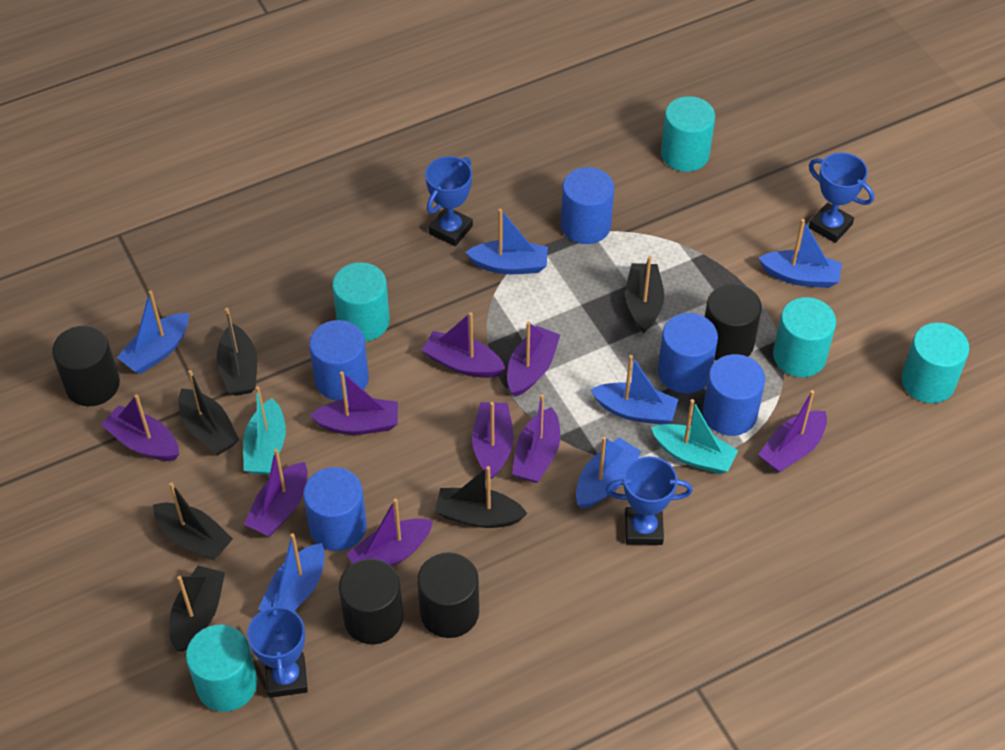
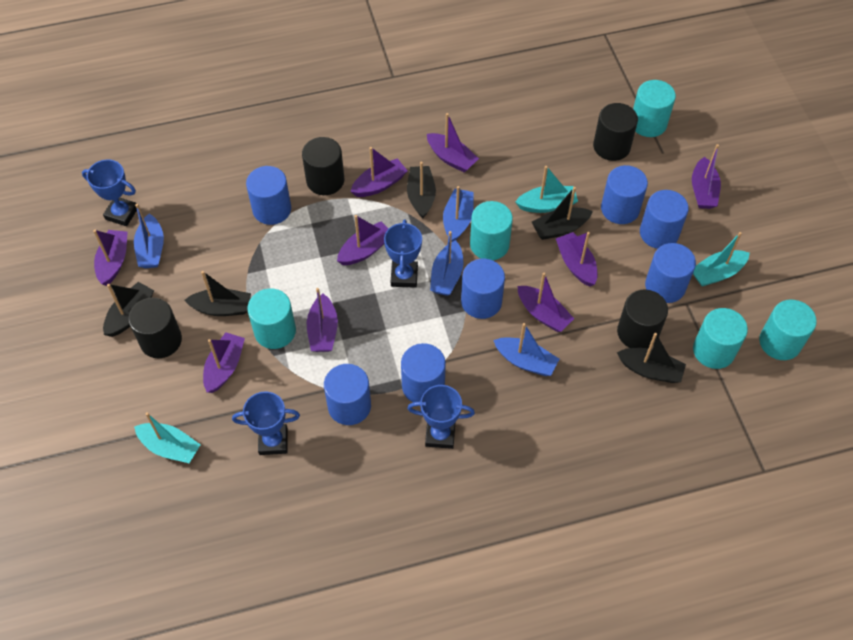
black boat: [153,482,233,561] [170,566,225,652] [178,370,239,455] [217,308,257,396] [435,466,528,528] [625,256,664,333] = 6 -> [103,282,154,337] [184,271,251,316] [407,162,436,218] [532,187,593,240] [617,333,686,383] = 5
blue boat: [117,290,189,374] [258,533,325,611] [465,209,548,274] [576,436,642,509] [590,355,678,425] [759,219,842,288] = 6 -> [134,204,164,268] [430,231,464,296] [443,186,474,242] [493,323,559,376] = 4
blue cylinder: [303,467,367,551] [309,320,369,401] [561,167,614,244] [658,313,718,393] [703,354,765,436] = 5 -> [246,166,291,225] [324,364,371,425] [401,343,446,402] [461,259,505,319] [601,165,648,224] [640,190,689,249] [645,243,696,303] = 7
turquoise boat: [243,386,286,475] [651,399,738,474] = 2 -> [134,412,201,463] [515,166,578,213] [693,232,750,286] = 3

